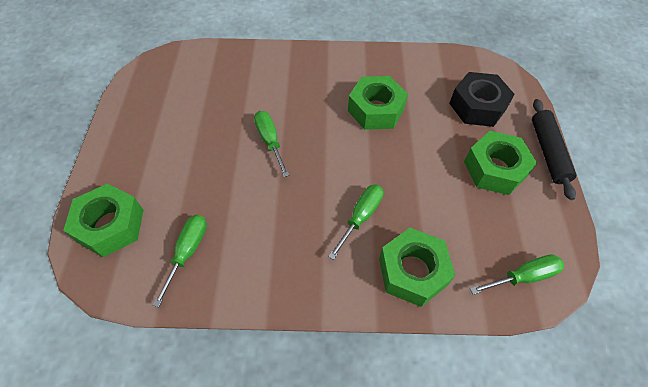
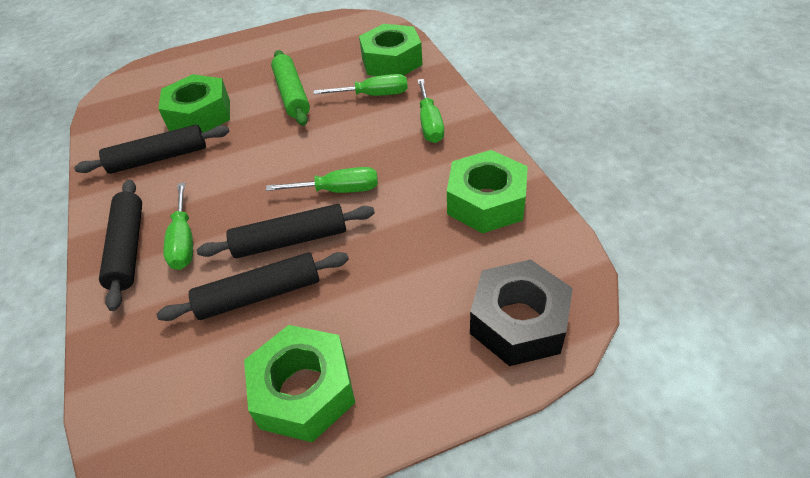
black rolling pin: [532,99,577,200] = 1 -> [74,125,230,174] [99,180,142,311] [157,252,349,321] [197,204,375,258] = 4
green rolling pin: none = 0 -> [271,50,310,126] = 1

